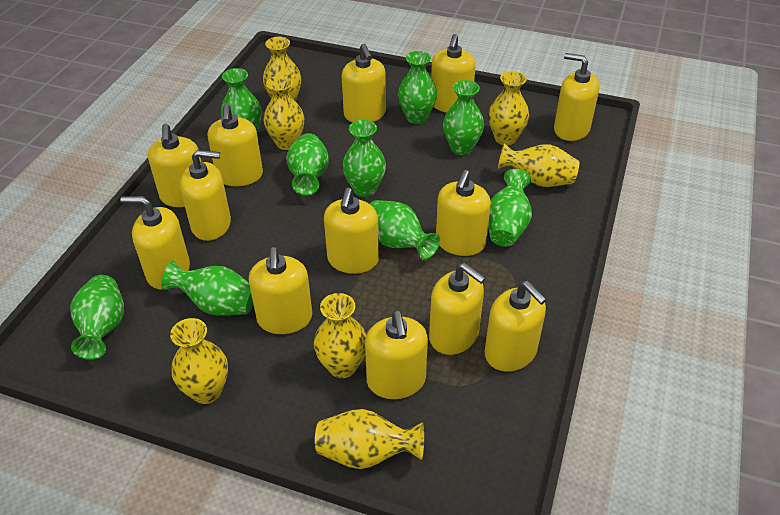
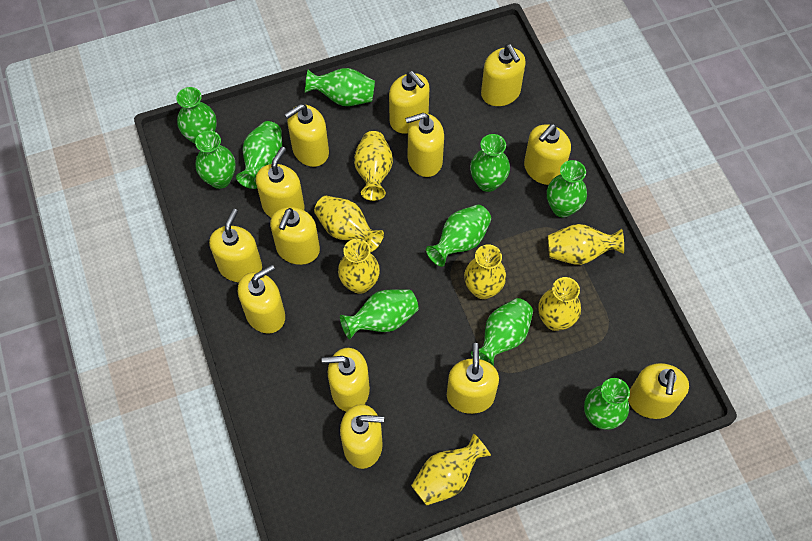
green vase: [70,275,124,360] [161,261,254,316] [221,68,262,131] [286,133,329,195] [342,120,386,197] [370,200,440,260] [398,51,437,124] [443,80,484,155] [488,169,532,247] = 9 -> [176,87,217,144] [195,131,235,189] [236,121,282,189] [305,68,375,106] [340,289,419,339] [426,205,491,267] [470,134,510,192] [471,298,533,366] [547,160,587,217] [584,378,630,430] = 10

